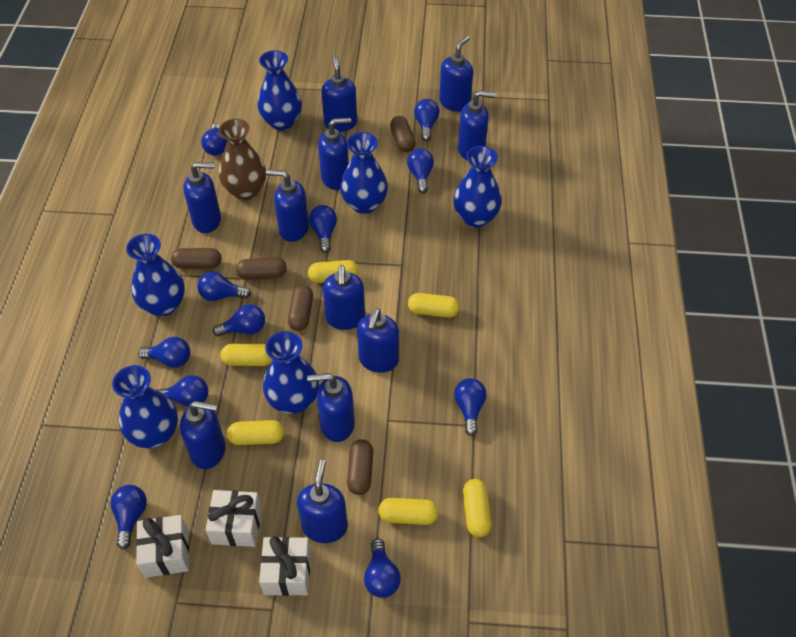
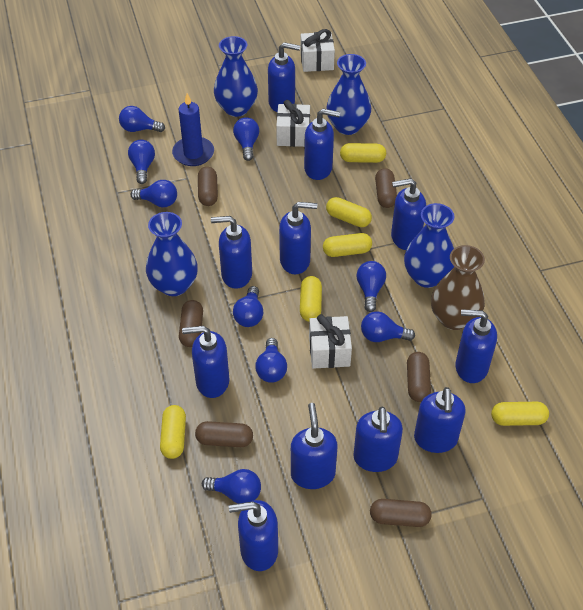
blue candle: none = 0 -> [172,93,214,166] = 1
blue light bulb: [110,485,147,549] [138,337,190,368] [157,375,208,407] [197,271,251,301] [201,123,227,156] [213,304,265,336] [309,205,337,253] [364,538,401,598] [407,148,434,193] [414,99,440,141] [454,378,487,436] = 11 -> [119,106,165,132] [128,140,155,184] [131,180,177,207] [202,469,261,504] [233,117,259,161] [233,286,263,327] [255,338,287,383] [356,261,386,312] [361,311,415,342] = 9
blue vase: [112,365,178,448] [126,234,185,317] [258,50,302,131] [263,331,319,414] [340,132,388,214] [453,146,502,228] = 6 -> [146,212,198,296] [214,36,258,117] [326,54,371,135] [404,203,454,288] = 4
brown capsule: [171,248,221,269] [236,257,287,280] [288,285,313,331] [347,439,373,495] [390,116,416,152] = 5 -> [179,300,203,347] [195,421,253,447] [198,167,218,206] [370,499,432,527] [375,168,397,208] [407,352,431,402] = 6

